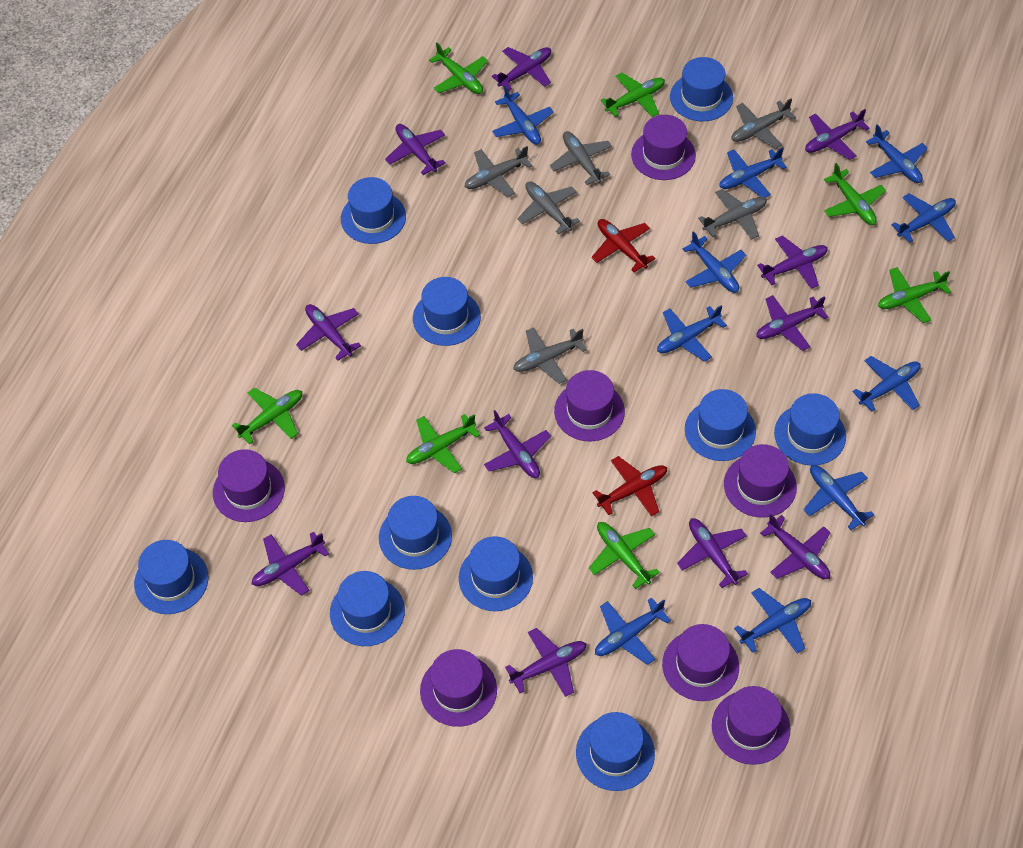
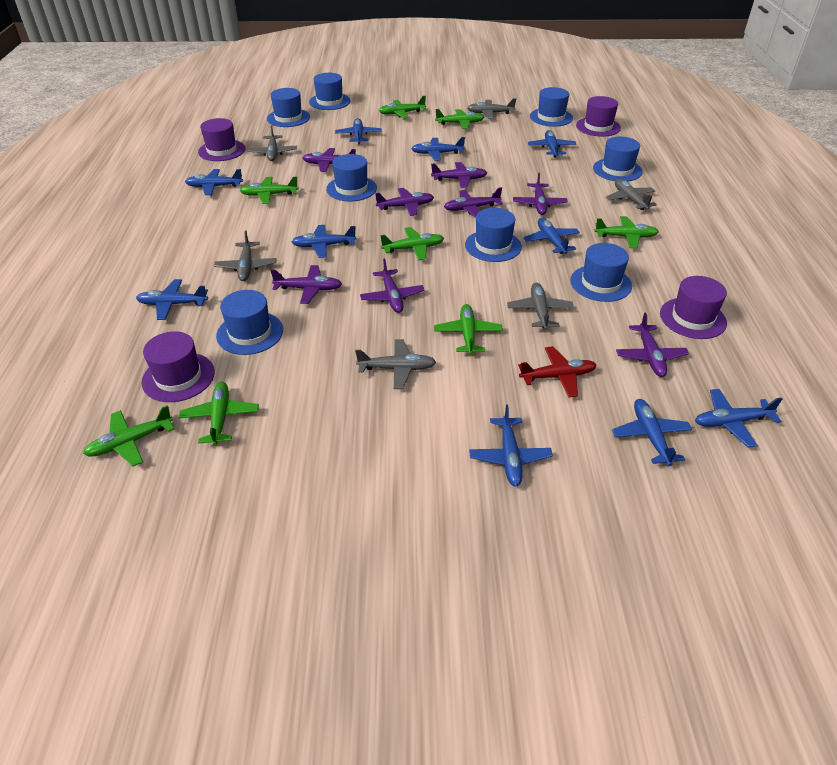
blue hat: [134,540,208,614] [330,571,405,646] [341,177,406,244] [379,496,452,570] [413,277,481,346] [459,536,533,611] [576,712,655,791] [670,57,733,121] [685,389,756,461] [774,393,846,466] = 10 -> [216,290,283,355] [267,88,310,127] [309,73,350,110] [326,154,377,201] [465,208,522,262] [530,87,573,127] [570,243,632,302] [593,137,642,181] = 8
green plane: [232,388,302,445] [406,414,480,474] [429,43,488,94] [589,522,660,589] [601,73,665,117] [824,163,886,225] [878,267,951,323] = 7 -> [83,405,174,466] [179,382,259,446] [240,177,299,204] [379,96,426,119] [380,227,444,260] [434,304,503,355] [435,109,484,129] [594,216,659,248] = 8
purple hat: [213,449,285,522] [420,649,497,727] [554,370,625,442] [631,115,696,180] [662,624,739,701] [712,686,790,765] [724,444,797,518] = 7 -> [141,331,215,402] [198,118,245,161] [576,96,621,137] [660,276,727,339] = 4
purple plane: [252,532,329,596] [296,304,361,361] [385,124,446,175] [484,410,551,478] [492,47,551,91] [505,628,587,697] [677,518,748,588] [756,295,828,351] [757,235,828,289] [760,514,831,579] [805,109,870,160] = 11 -> [270,265,342,304] [303,148,356,172] [360,259,424,313] [375,188,434,216] [431,162,487,188] [444,187,503,218] [513,173,568,215] [616,312,689,377] = 8
red plane: [591,219,656,273] [592,456,667,516] = 2 -> [518,346,597,397] = 1

